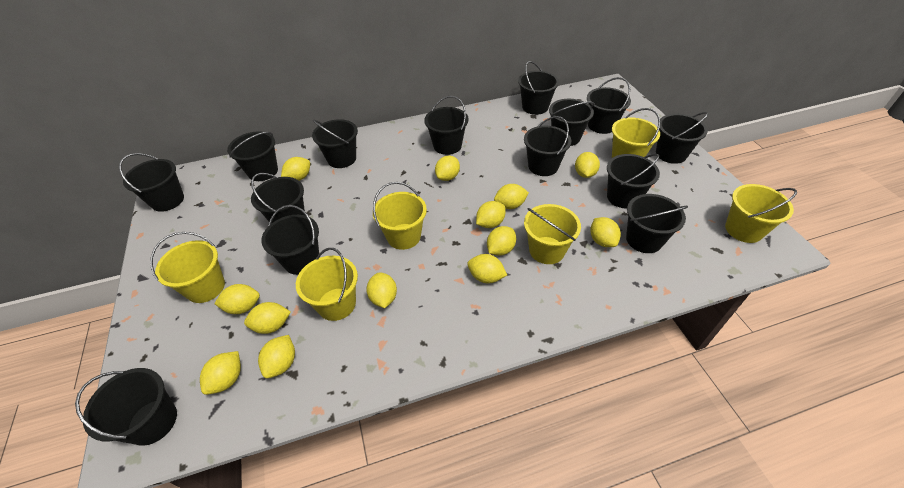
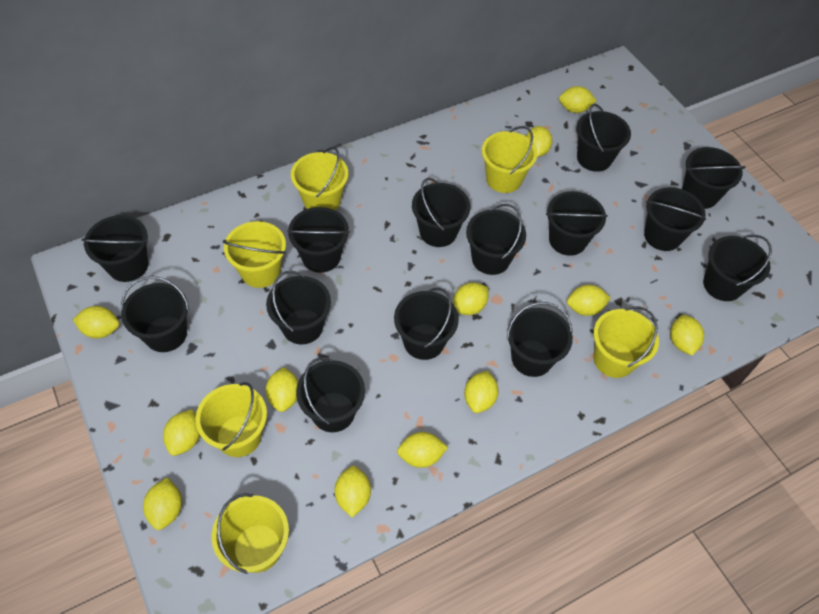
yellow lemon: [200,351,241,395] [214,284,260,314] [244,302,291,334] [258,335,295,379] [281,157,310,181] [366,272,397,308] [435,156,460,181] [467,254,507,283] [476,201,506,228] [487,226,516,256] [494,184,529,209] [575,152,600,178] [590,217,621,247] = 13 -> [73,306,119,338] [143,477,182,530] [163,409,200,456] [265,367,298,412] [334,466,371,517] [397,432,448,468] [453,282,489,315] [464,371,499,413] [526,126,552,157] [559,86,597,113] [567,285,611,316] [670,315,704,356] = 12

